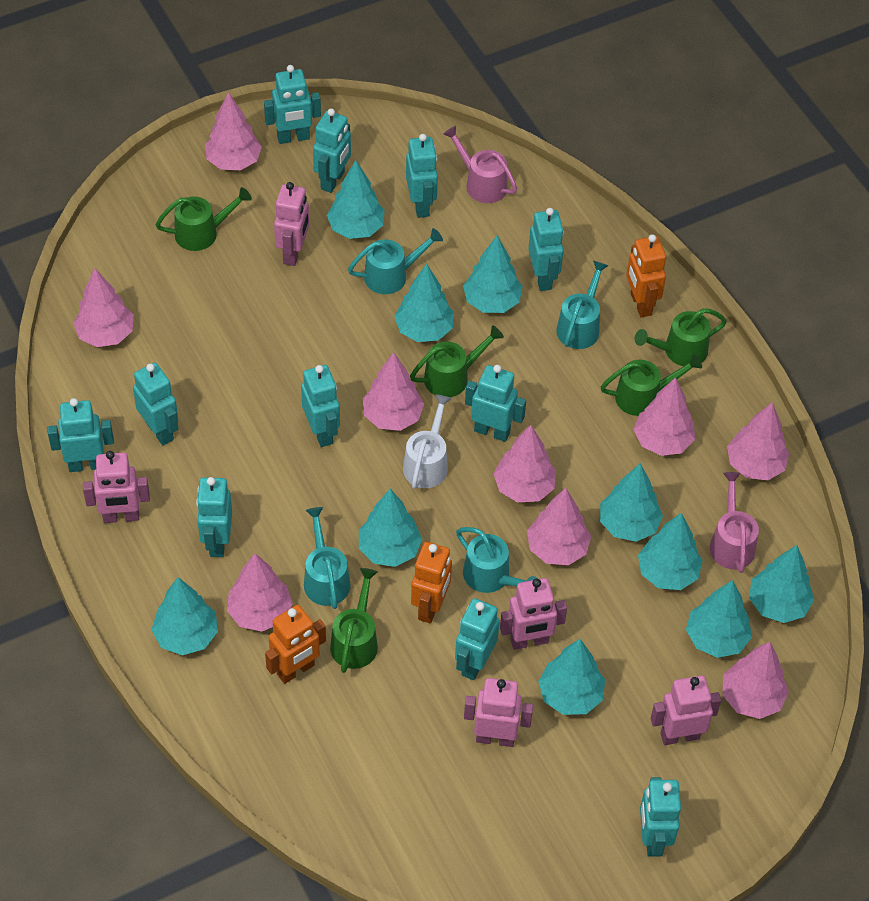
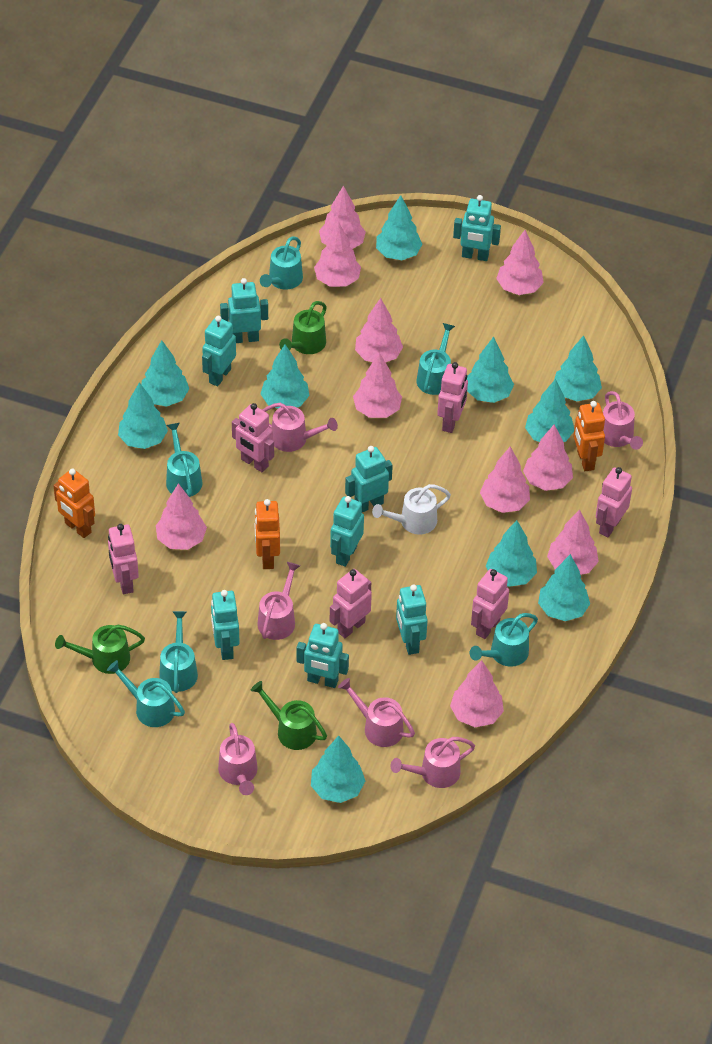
green watering can: [155,187,252,251] [330,568,378,673] [410,325,504,397] [601,354,702,416] [635,308,727,366] = 5 -> [55,625,145,674] [251,681,327,750] [279,301,327,354] = 3
pink robot: [83,451,150,523] [274,182,309,266] [464,678,533,747] [500,578,567,650] [651,675,721,745] = 5 -> [108,524,139,594] [232,403,274,472] [330,569,372,638] [437,362,468,433] [471,569,509,639] [596,467,632,537] = 6
pink tree: [73,268,134,347] [205,92,262,170] [227,553,293,632] [363,352,424,431] [493,425,556,502] [527,488,591,565] [633,377,695,456] [722,642,789,719] [727,403,790,480] = 9 -> [156,483,207,550] [314,222,361,287] [319,186,366,249] [353,352,402,418] [355,298,403,362] [450,660,504,727] [480,447,530,513] [496,230,544,295] [523,425,573,491] [547,509,599,575] = 10
pink watering can: [443,126,517,203] [710,472,759,573] = 2 -> [218,723,258,795] [257,562,300,640] [262,403,338,452] [338,678,415,747] [391,737,475,788] [603,391,643,450] = 6
turquoise robot: [47,398,114,472] [133,363,178,445] [196,477,232,557] [264,65,321,144] [301,365,340,447] [313,109,351,193] [406,134,438,218] [455,598,500,680] [465,365,526,442] [528,208,564,291] [640,777,681,857] = 11 -> [202,316,236,386] [211,590,240,660] [220,278,268,343] [297,623,349,688] [330,496,364,567] [345,446,393,512] [396,585,428,655] [453,195,501,261] = 8
turquoise watering can: [304,507,351,609] [348,228,443,294] [456,527,538,593] [556,261,608,349] = 4 -> [107,660,185,727] [159,611,198,693] [166,423,203,497] [260,236,303,290] [417,323,455,395] [470,613,538,667] = 6

